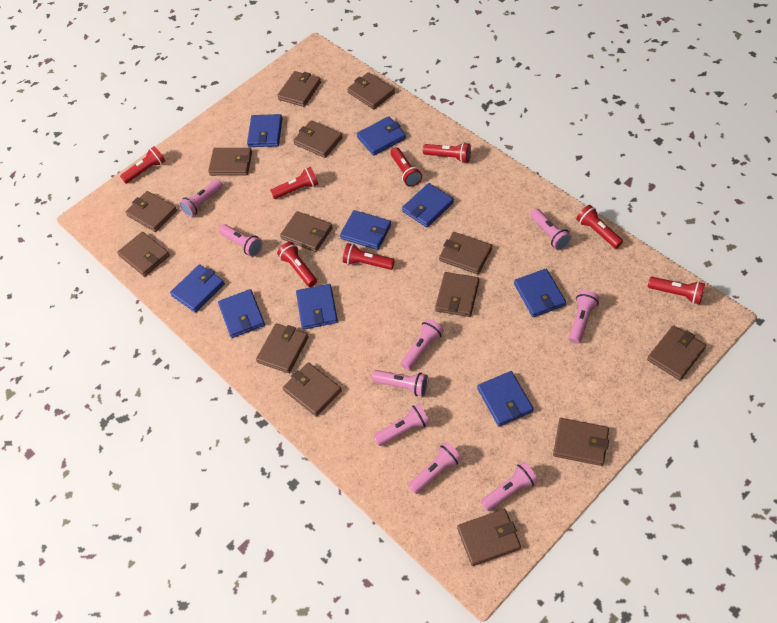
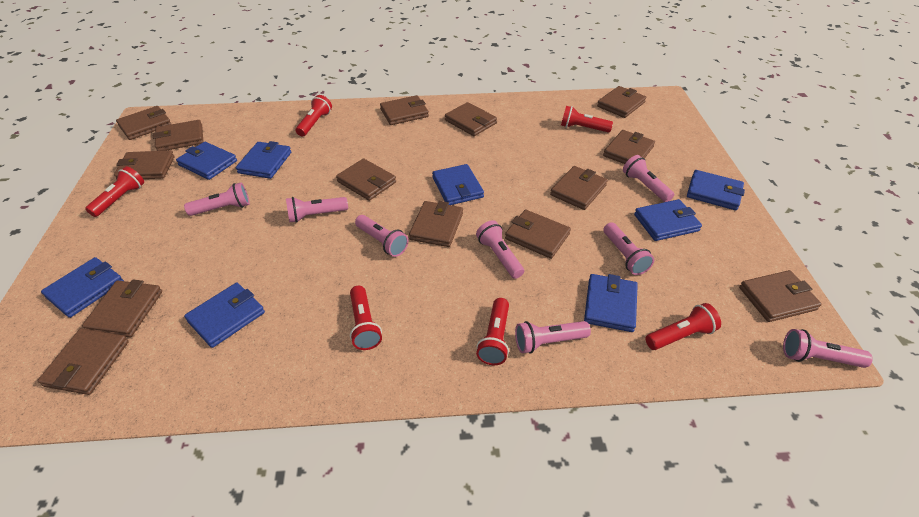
blue wallet: [170,264,225,313] [218,289,265,338] [247,114,282,147] [296,284,338,330] [340,210,391,250] [357,116,406,156] [402,183,454,228] [477,371,534,427] [514,269,566,317] = 9 -> [41,257,124,318] [176,142,237,180] [184,283,265,348] [236,141,291,179] [432,164,484,205] [584,274,638,332] [634,199,702,241] [687,170,745,210] = 8
pink flashlight: [179,179,223,217] [219,224,263,257] [372,370,428,397] [373,403,430,446] [401,319,444,370] [408,442,462,494] [481,462,538,511] [530,209,572,250] [569,290,599,344] = 9 -> [184,183,250,216] [286,197,348,223] [355,215,408,257] [476,220,524,279] [515,321,591,354] [604,222,654,275] [623,155,674,202] [783,329,873,368] = 8
red flashlight: [120,146,165,184] [270,167,318,199] [277,242,317,287] [343,243,395,270] [390,147,422,187] [423,142,471,163] [576,205,623,249] [648,277,705,304] = 8 -> [85,166,144,217] [296,95,332,137] [350,286,382,350] [476,298,509,365] [561,106,613,133] [645,303,721,350] = 6

